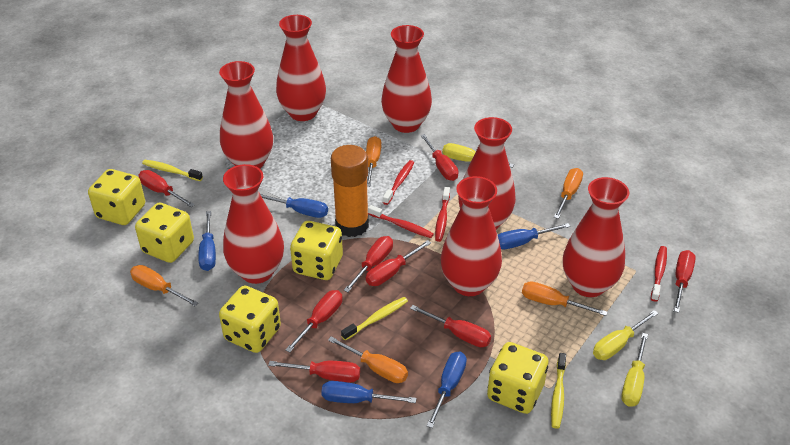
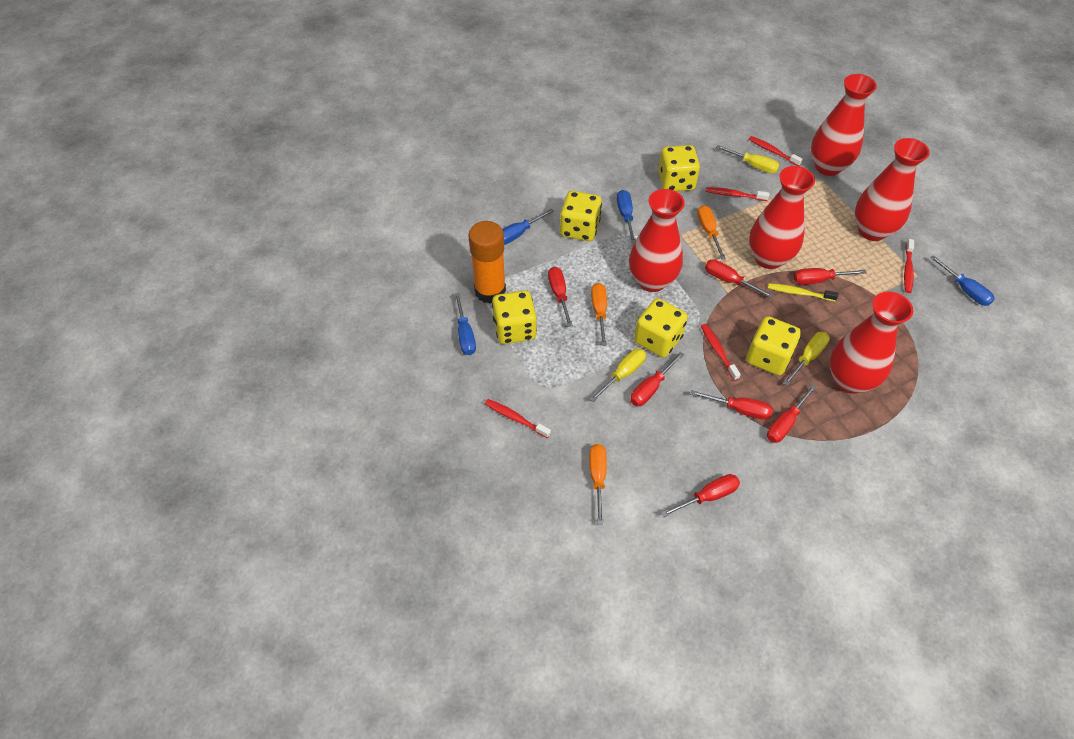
blue screwdriver: [198,211,216,271] [260,194,328,218] [321,381,416,403] [427,351,467,428] [498,223,570,249] = 5 -> [455,293,476,355] [502,208,554,245] [617,190,636,243] [930,255,995,306] = 4
orange screwdriver: [130,265,198,306] [328,336,408,383] [366,136,381,187] [522,281,607,316] [554,168,583,219] = 5 -> [589,444,607,525] [591,283,607,346] [697,205,726,260] = 3
red screwdriver: [138,170,195,207] [268,361,360,383] [285,290,342,353] [344,236,393,292] [366,240,431,286] [410,305,491,347] [420,134,458,181] [673,250,696,313] = 8 -> [548,267,573,327] [630,352,684,406] [661,474,740,517] [690,390,773,420] [705,259,773,298] [767,384,816,443] [794,268,867,285] = 7
red toothbrush: [368,205,434,238] [383,160,414,205] [435,187,450,242] [651,246,667,302] = 4 -> [485,399,551,438] [701,324,741,381] [706,187,769,201] [749,136,803,166] [904,239,914,293] = 5
red vase: [219,61,273,169] [223,164,284,284] [276,15,326,121] [381,25,432,133] [441,176,502,296] [458,117,516,230] [563,177,629,297] = 7 -> [629,189,685,292] [749,166,815,269] [811,74,877,176] [829,292,913,394] [855,138,930,241] = 5
yellow toothbrush: [142,160,203,181] [341,297,408,340] [551,353,566,429] = 3 -> [768,283,838,301] = 1

